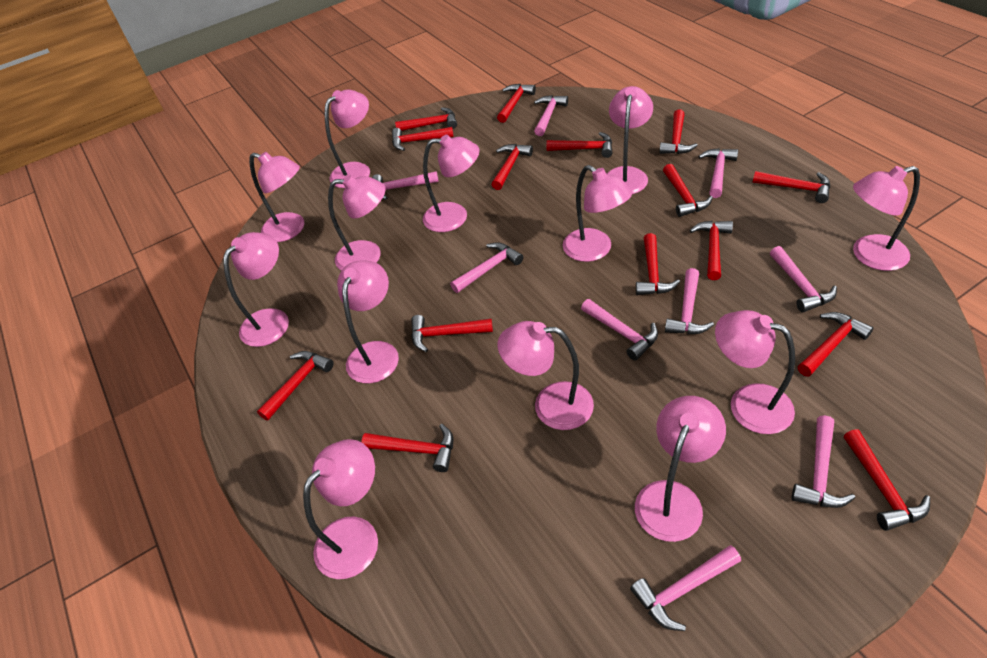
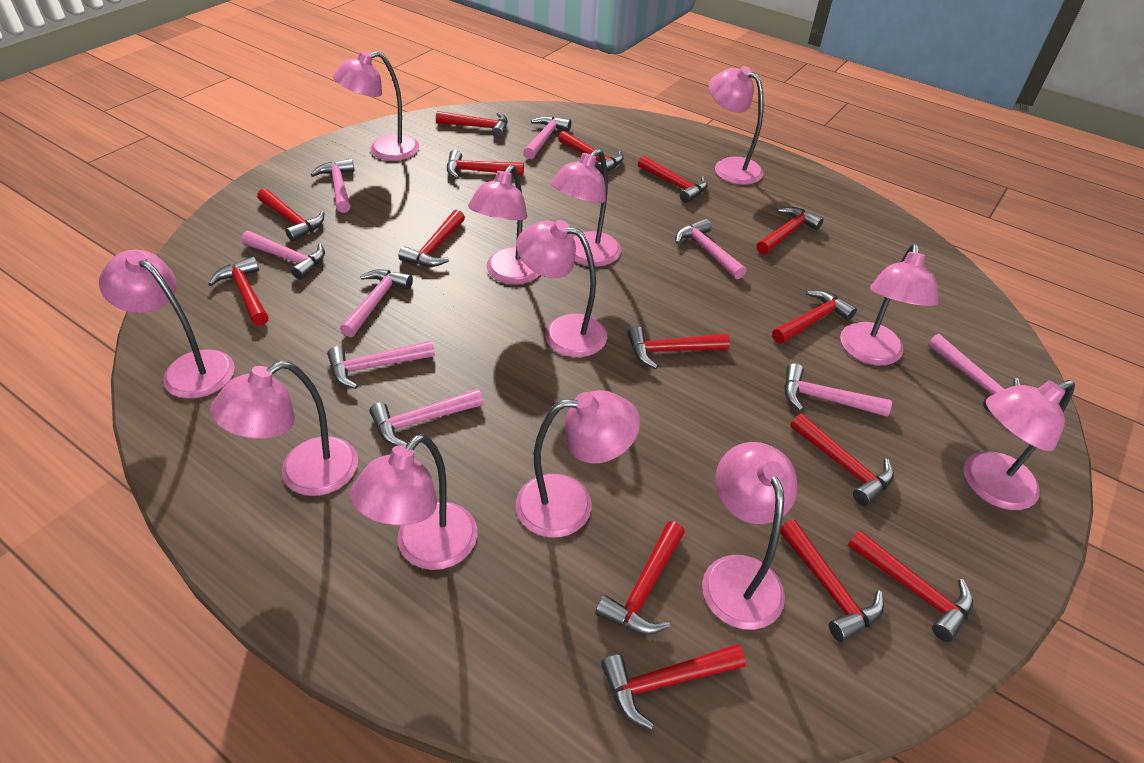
pink lamp: [223,232,289,347] [249,152,304,242] [303,439,378,579] [325,90,370,188] [328,175,386,271] [337,261,399,383] [423,135,480,232] [498,321,594,430] [563,165,632,262] [606,86,653,194] [635,396,726,542] [715,310,795,434] [853,166,920,271] = 13 -> [99,250,235,399] [210,361,358,496] [333,51,419,161] [350,434,477,570] [468,165,539,284] [516,220,607,357] [516,390,640,538] [551,149,621,267] [702,442,797,630] [709,66,764,185] [840,244,938,366] [964,380,1075,510] = 12

